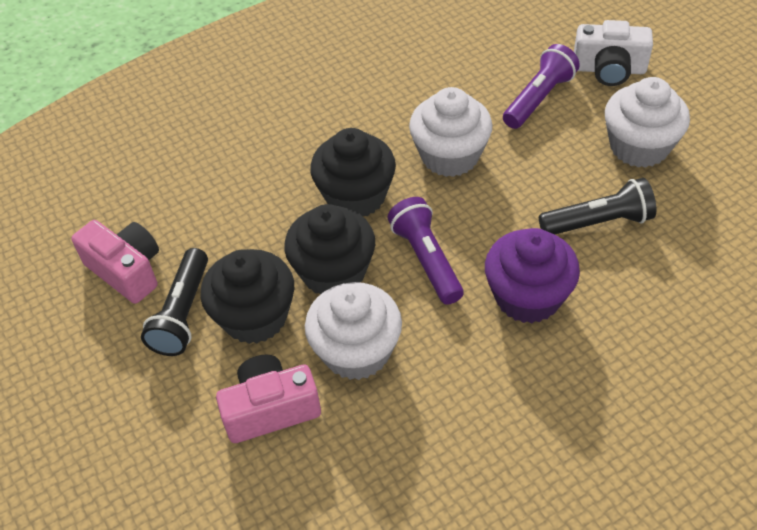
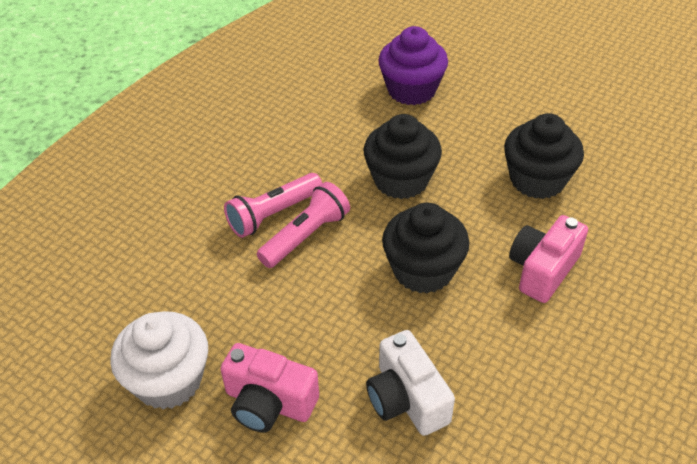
black flashlight: [141,248,208,356] [539,178,656,234] = 2 -> none = 0
pink flashlight: none = 0 -> [224,173,322,238] [257,182,350,268] = 2
purple flashlight: [387,197,464,305] [503,44,580,129] = 2 -> none = 0
white cupcake: [305,282,402,380] [409,87,493,177] [605,77,690,168] = 3 -> [110,311,208,410] = 1

